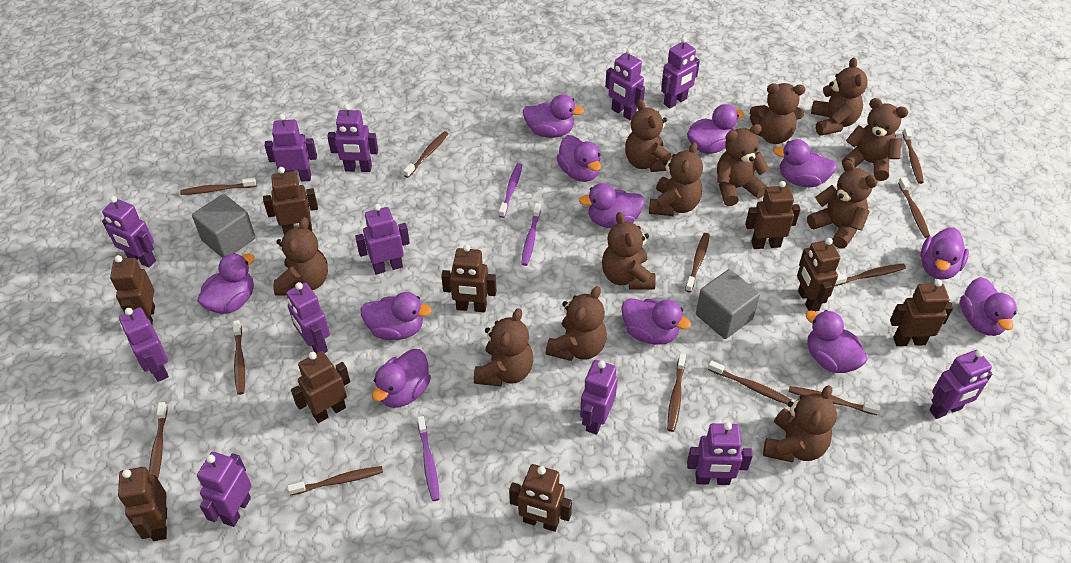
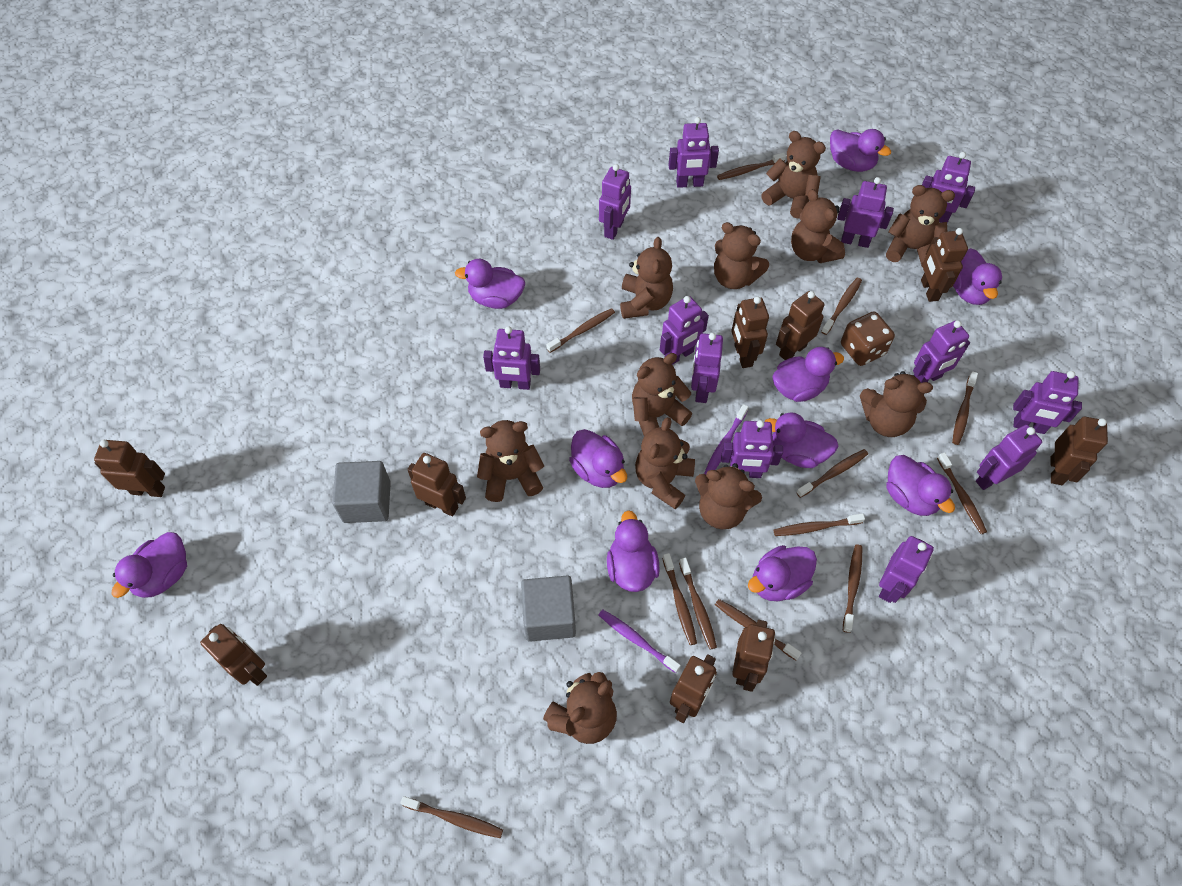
brown dice: none = 0 -> [841,312,895,366] = 1
brown teddy bear: [273,217,328,296] [474,308,533,386] [546,286,607,361] [602,212,656,290] [625,99,673,172] [649,142,703,216] [717,124,770,206] [750,83,806,144] [763,385,837,462] [807,160,877,249] [811,58,868,135] [842,98,908,181] = 12 -> [477,420,544,502] [543,672,617,744] [620,237,673,319] [632,353,692,436] [635,417,695,509] [695,463,762,529] [714,222,769,289] [761,131,826,219] [791,189,845,263] [860,371,933,437] [886,185,955,266] = 11
purple duck: [197,253,255,314] [360,292,432,340] [372,349,431,408] [523,94,584,138] [556,135,601,182] [579,183,645,228] [621,298,691,345] [687,104,744,154] [773,139,837,187] [805,310,868,373] [920,227,969,280] [960,277,1017,336] = 12 -> [111,532,187,598] [455,259,525,309] [569,429,627,488] [607,510,660,592] [748,545,817,601] [764,412,838,468] [772,347,844,402] [830,129,891,172] [886,455,955,516] [953,248,1002,305] = 10
purple toothbrush: [417,416,439,501] [499,163,522,218] [521,203,541,266] = 3 -> [599,609,681,673] [704,404,748,475] = 2

